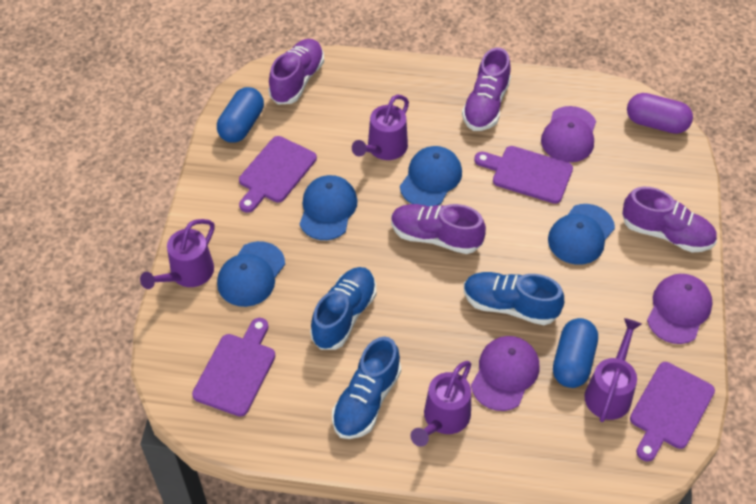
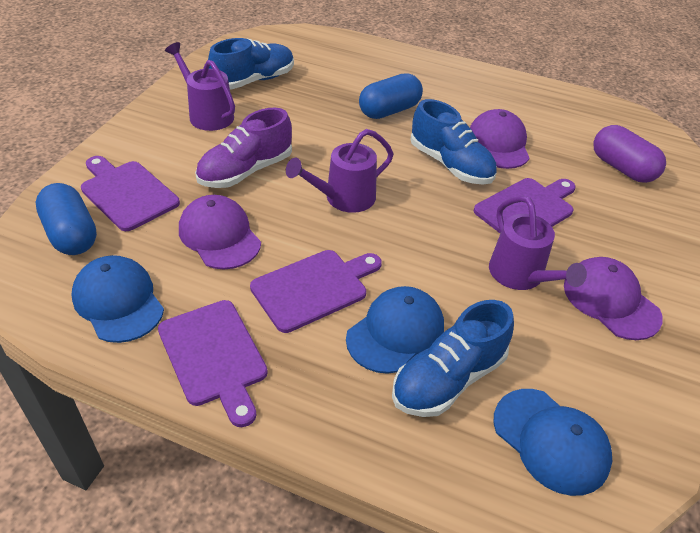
blue cap: [217,241,285,307] [300,175,358,240] [400,146,462,206] [548,204,615,265] = 4 -> [71,255,164,343] [346,286,444,374] [493,389,612,496] = 3
purple shoe: [268,39,324,104] [391,204,486,254] [462,48,511,131] [622,187,717,252] = 4 -> [195,108,292,188] = 1
purple watering can: [140,219,215,289] [352,95,409,160] [410,361,471,447] [584,318,641,422] = 4 -> [165,42,235,131] [286,129,394,213] [489,196,587,290] = 3

